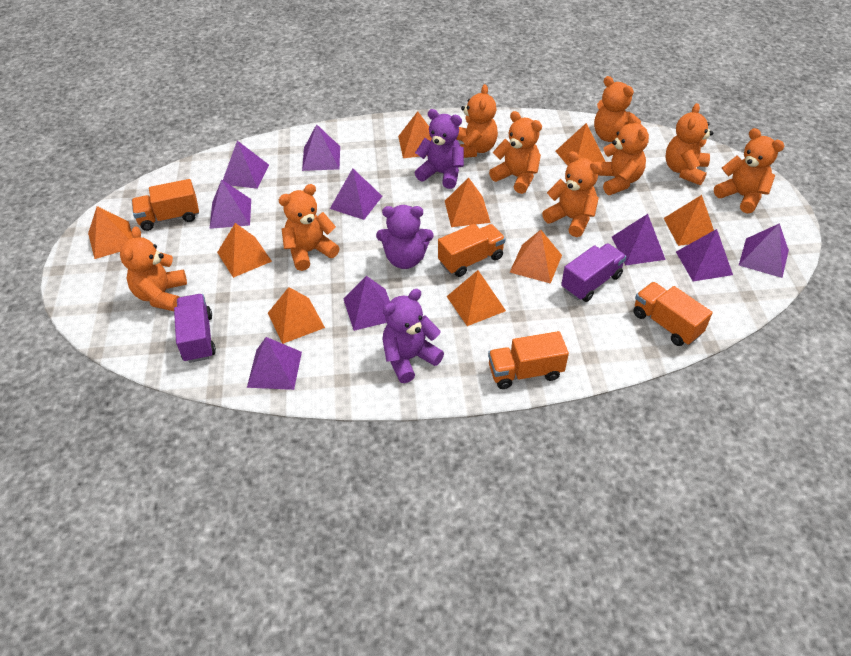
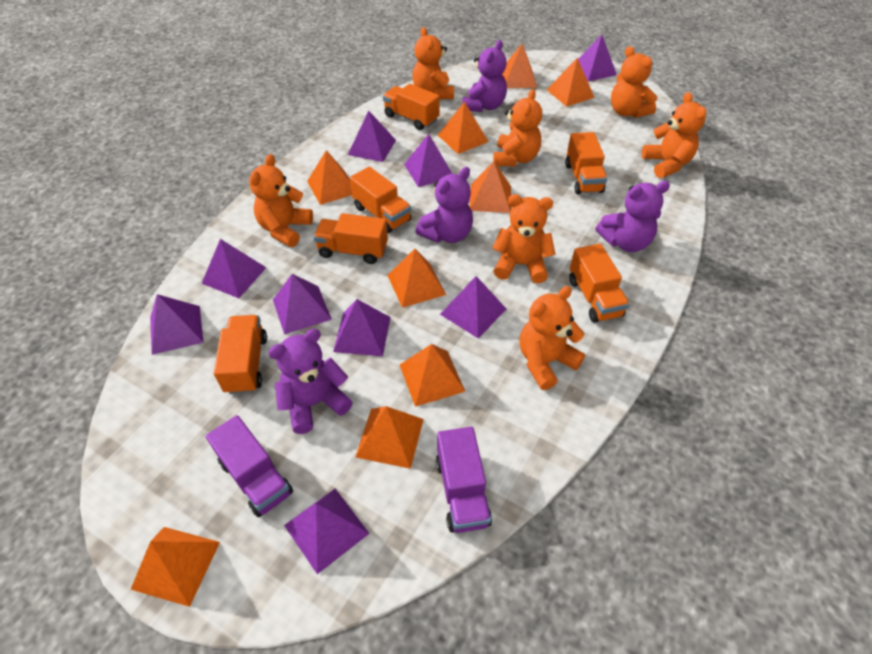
orange teddy bear: [120,227,187,311] [279,184,340,271] [456,84,498,158] [489,111,542,194] [542,151,602,237] [594,76,641,142] [598,114,649,195] [666,103,713,185] [714,128,784,214] = 9 -> [249,154,313,247] [412,27,454,99] [492,194,556,283] [493,89,542,166] [520,286,585,390] [611,46,657,118] [642,92,706,178] = 7
orange truck: [132,179,199,231] [438,224,506,277] [488,331,569,389] [633,282,713,346] = 4 -> [214,315,267,394] [314,213,388,264] [350,167,411,233] [383,84,439,130] [565,132,607,194] [569,244,629,323] = 6
purple teddy bear: [376,205,433,269] [382,289,444,383] [415,109,464,189] = 3 -> [268,329,353,434] [416,167,473,243] [462,40,507,112] [595,181,670,252] = 4

